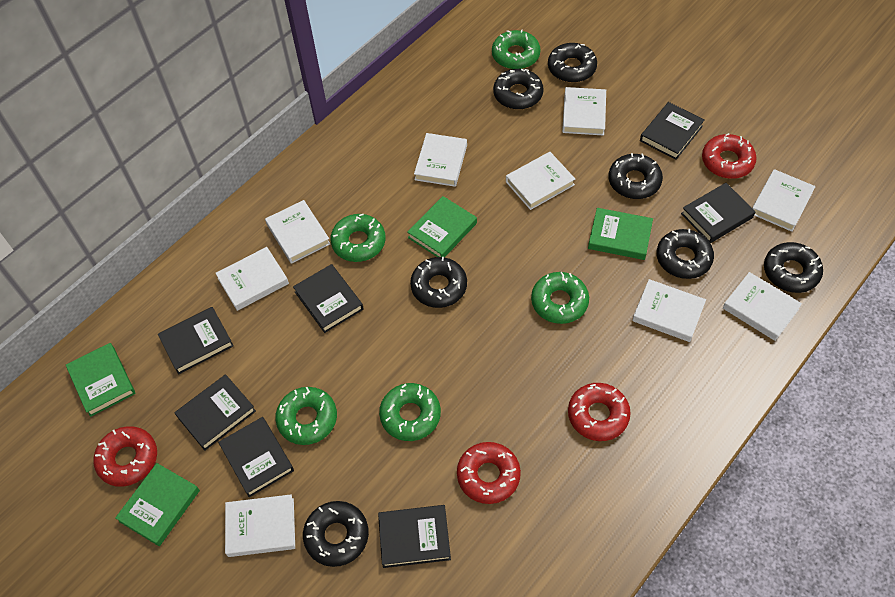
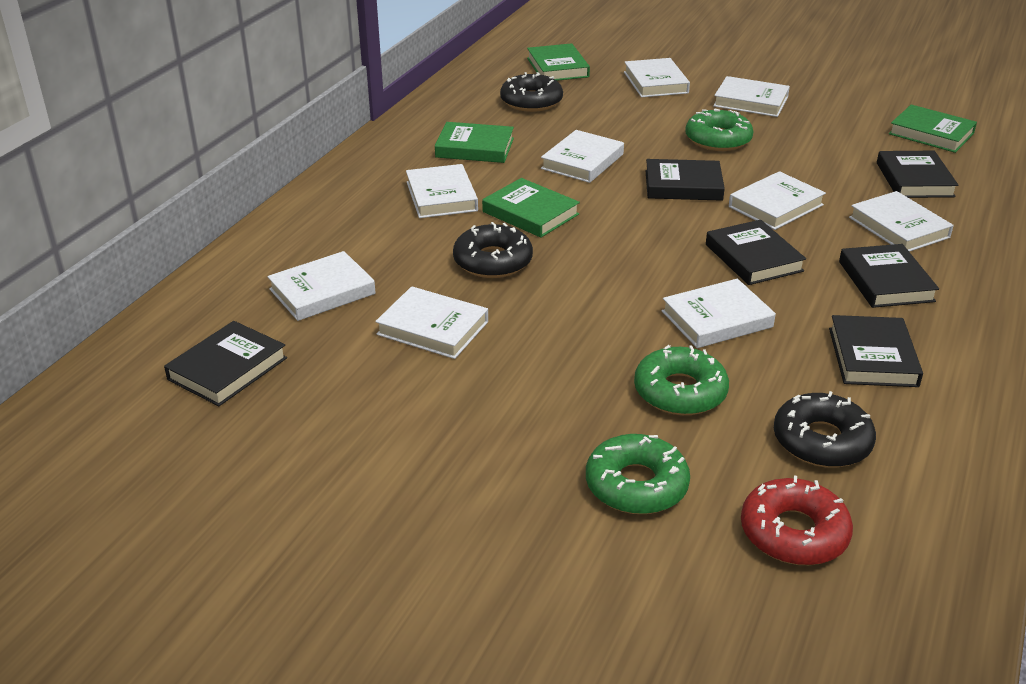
black book: [158,307,234,374] [174,374,256,451] [218,417,294,497] [293,264,364,333] [378,505,451,568] [640,102,705,160] [681,183,755,243] = 7 -> [164,321,287,406] [646,159,725,201] [706,220,806,285] [829,315,923,387] [839,244,939,308] [877,151,959,198] = 6
black donut: [303,501,369,567] [410,257,467,308] [493,69,544,110] [548,43,597,83] [608,153,663,199] [657,229,714,279] [764,242,823,293] = 7 -> [453,222,533,278] [500,72,563,112] [774,391,876,468] = 3
green donut: [275,387,337,445] [330,214,386,262] [379,383,441,441] [492,29,540,69] [531,272,589,324] = 5 -> [586,434,690,514] [634,345,729,415] [685,108,753,151] = 3
red donut: [94,426,157,487] [457,442,521,504] [568,383,631,441] [702,133,757,179] = 4 -> [741,476,853,565] = 1

